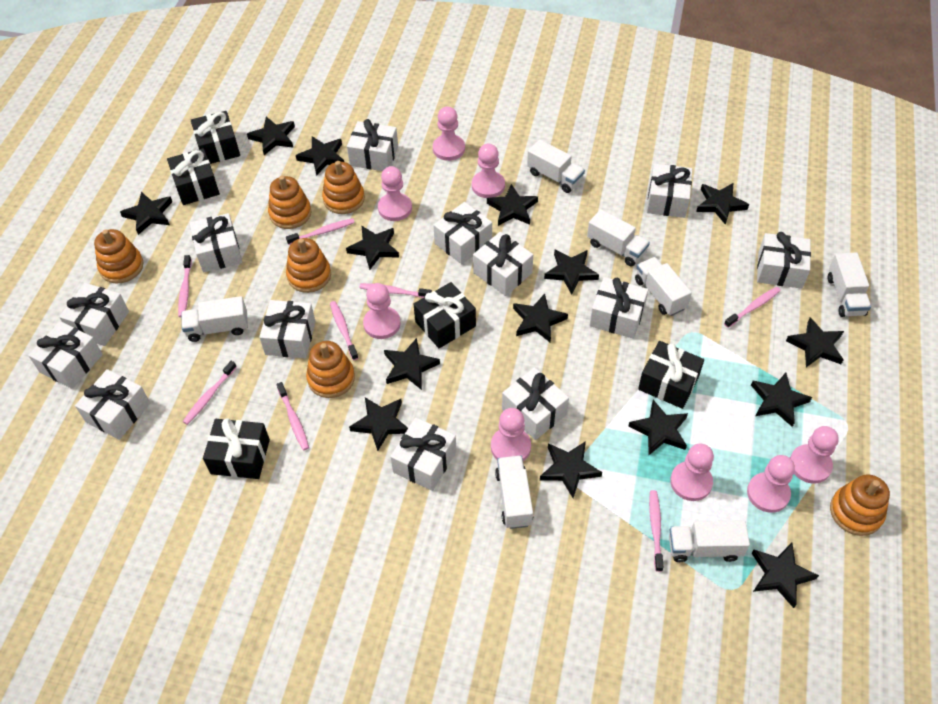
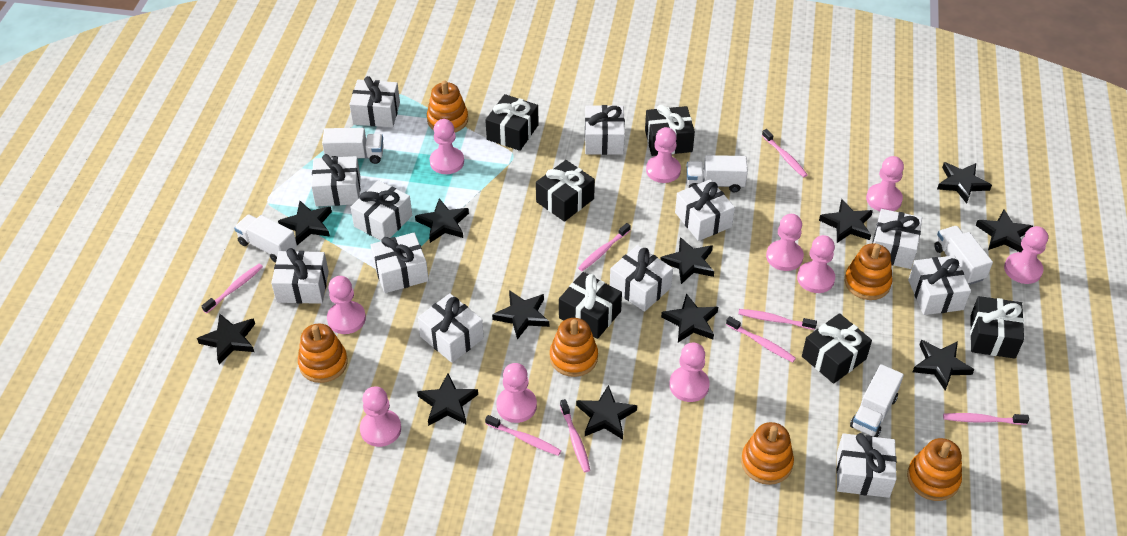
black gift: [167,148,220,205] [191,111,240,164] [203,418,270,479] [413,282,476,348] [638,341,704,409] = 5 -> [485,94,539,151] [536,160,595,222] [559,272,622,339] [645,105,695,156] [802,313,872,384] [970,296,1024,359] = 6
black star: [120,192,172,235] [247,117,295,155] [296,136,344,176] [346,226,399,270] [349,397,408,451] [384,338,440,390] [487,184,538,226] [513,293,568,343] [540,441,602,498] [544,250,599,295] [628,400,688,455] [696,183,749,225] [751,373,812,427] [752,543,819,608] [786,317,844,367] = 15 -> [197,314,255,364] [278,201,332,245] [415,198,469,243] [417,373,478,426] [492,290,549,340] [576,385,637,440] [660,237,714,284] [661,293,718,343] [819,199,873,243] [913,340,974,391] [937,162,992,204] [976,209,1033,252] = 12
pink pawn: [363,283,401,339] [378,166,412,221] [433,107,465,161] [472,144,505,198] [491,408,531,461] [670,443,714,501] [747,455,795,513] [790,426,839,484] = 8 -> [327,276,366,334] [360,386,401,447] [430,119,464,174] [497,363,537,423] [646,127,681,183] [669,342,710,402] [766,214,804,271] [797,235,835,293] [866,156,904,211] [1004,226,1048,284] = 10
white gift: [28,321,103,389] [59,283,129,346] [75,369,150,440] [190,213,242,273] [259,300,316,358] [347,119,398,171] [390,417,457,491] [433,202,492,264] [473,232,533,296] [502,367,569,440] [590,277,648,339] [647,164,692,218] [757,232,811,289] = 13 -> [271,248,329,304] [311,154,360,206] [349,76,400,127] [351,180,412,240] [370,233,429,293] [418,293,484,363] [585,105,625,155] [610,245,673,312] [675,179,735,241] [836,433,897,498] [872,209,922,269] [908,256,971,315] = 12
white truck: [182,296,248,342] [495,456,533,529] [527,139,585,193] [587,210,650,266] [635,257,692,316] [669,520,750,562] [827,252,871,317] = 7 -> [234,214,297,263] [322,128,384,164] [686,155,748,193] [850,364,904,437] [934,226,993,285] = 5

